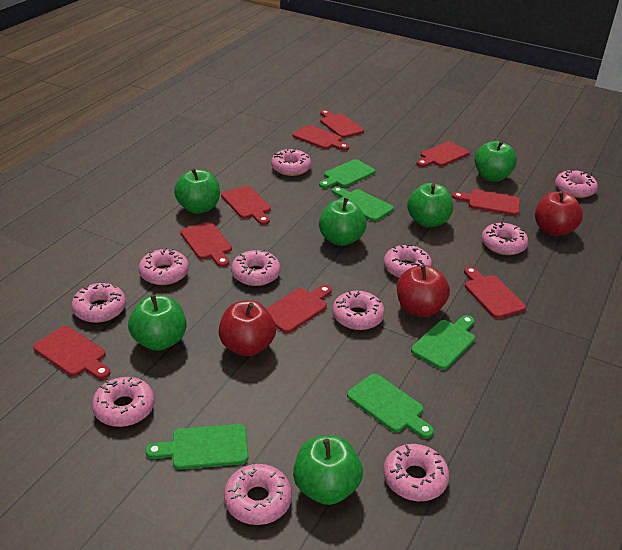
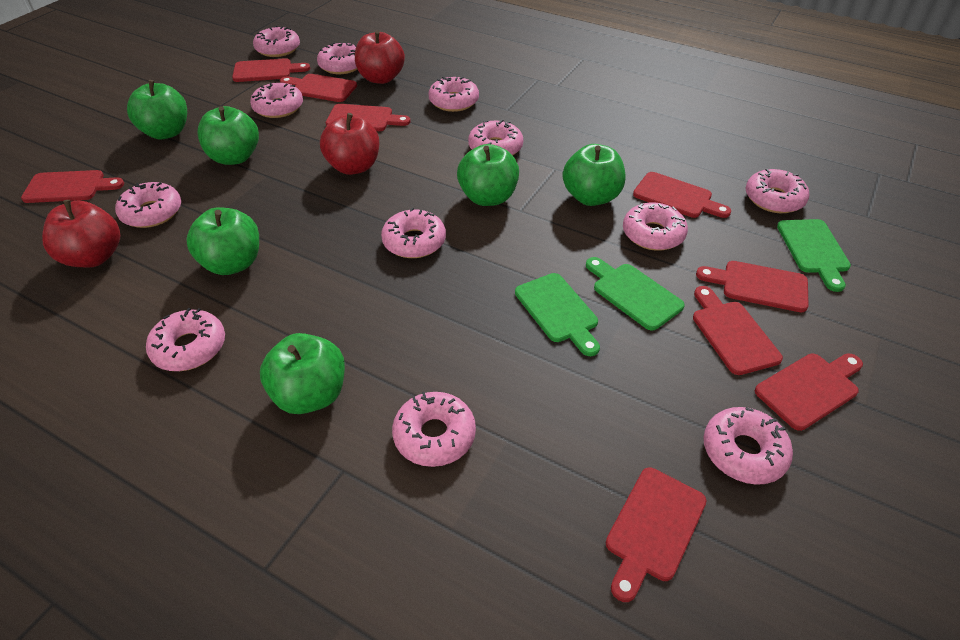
green cutting board: [145,424,248,470] [319,159,376,188] [332,187,394,221] [347,374,434,438] [411,315,475,370] = 5 -> [515,273,600,356] [586,257,685,331] [777,219,851,292] = 3
pink donut: [71,283,126,323] [92,377,154,427] [139,248,189,285] [224,464,292,525] [231,249,281,286] [271,149,311,176] [332,290,385,330] [383,444,449,501] [384,245,432,278] [482,222,528,255] [555,169,598,198] = 11 -> [115,182,181,228] [146,308,225,371] [250,82,303,118] [253,26,300,57] [317,43,358,74] [381,208,446,258] [392,392,476,467] [428,76,479,112] [468,119,523,155] [623,202,688,251] [704,407,793,485] [746,169,809,213] = 12

